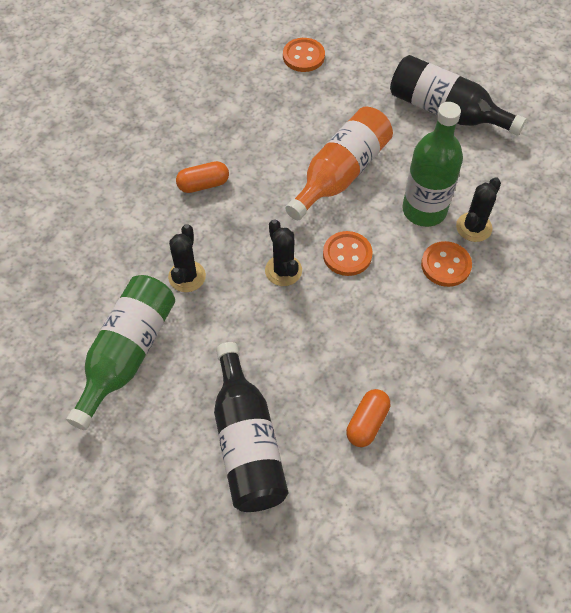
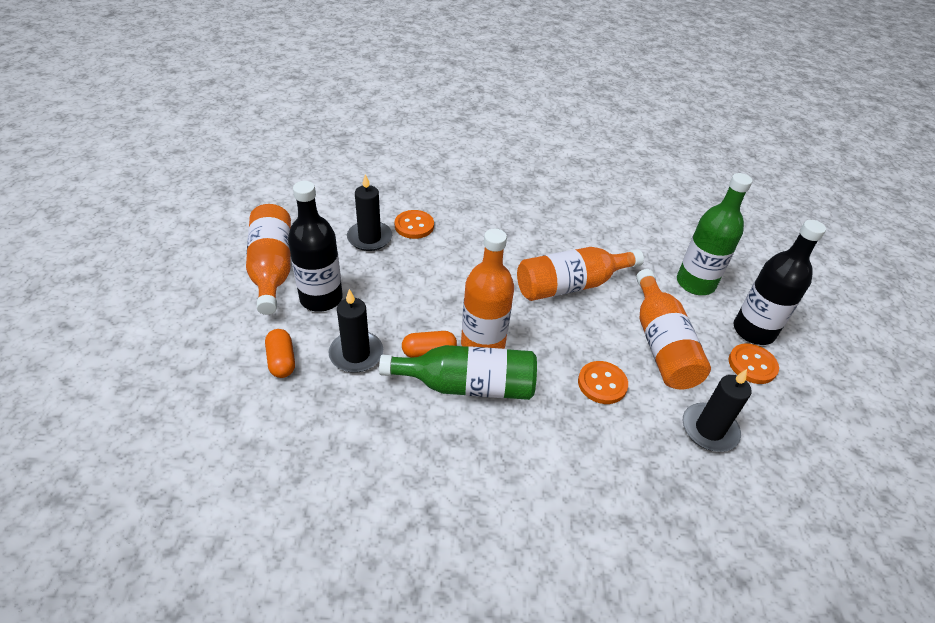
black cactus: [168,224,206,292] [265,219,302,286] [456,177,501,242] = 3 -> none = 0
black candle: none = 0 -> [329,289,383,373] [347,174,392,251] [683,369,752,452] = 3
orange bottle: [285,106,393,220] = 1 -> [246,204,291,315] [461,229,514,349] [517,247,644,301] [636,269,711,390] = 4

